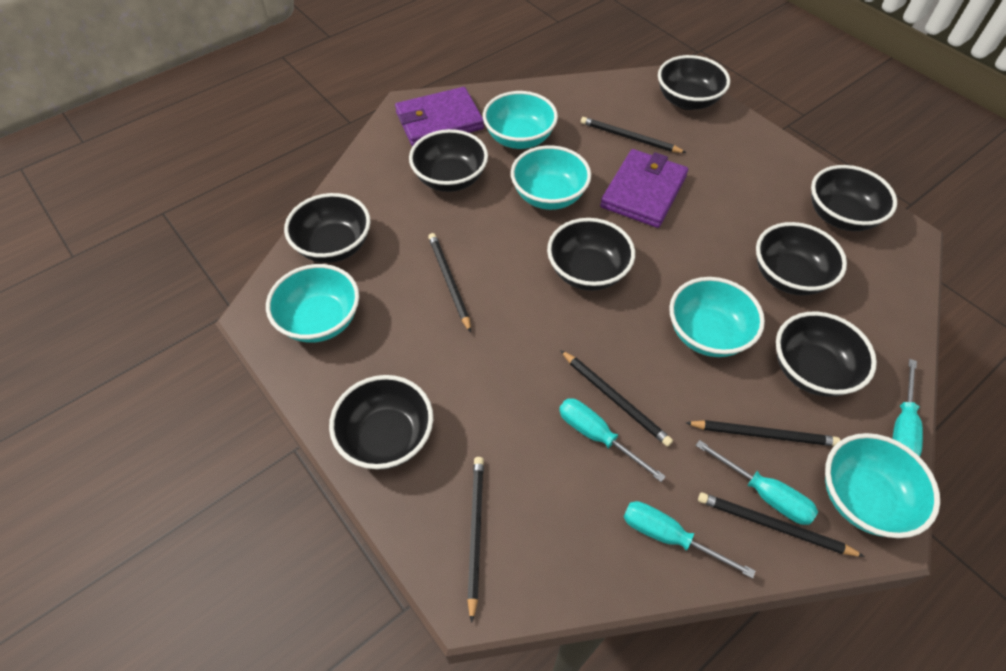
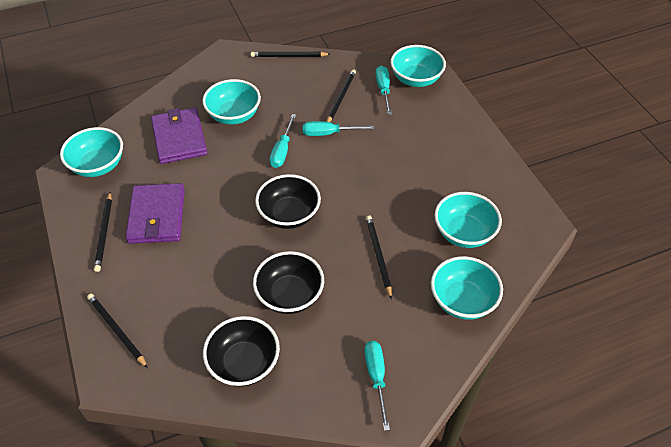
black bowl: [284,193,370,263] [329,375,433,470] [409,129,488,192] [547,218,635,291] [658,55,730,110] [756,222,847,296] [776,312,877,397] [811,165,897,231] = 8 -> [203,316,280,387] [253,251,324,314] [255,174,321,229] = 3
black pencil: [428,233,471,333] [467,457,484,623] [560,350,673,447] [581,117,686,153] [685,420,841,446] [698,492,865,557] = 6 -> [87,294,148,368] [94,192,112,272] [251,52,330,57] [326,69,356,122] [366,216,392,299] = 5

